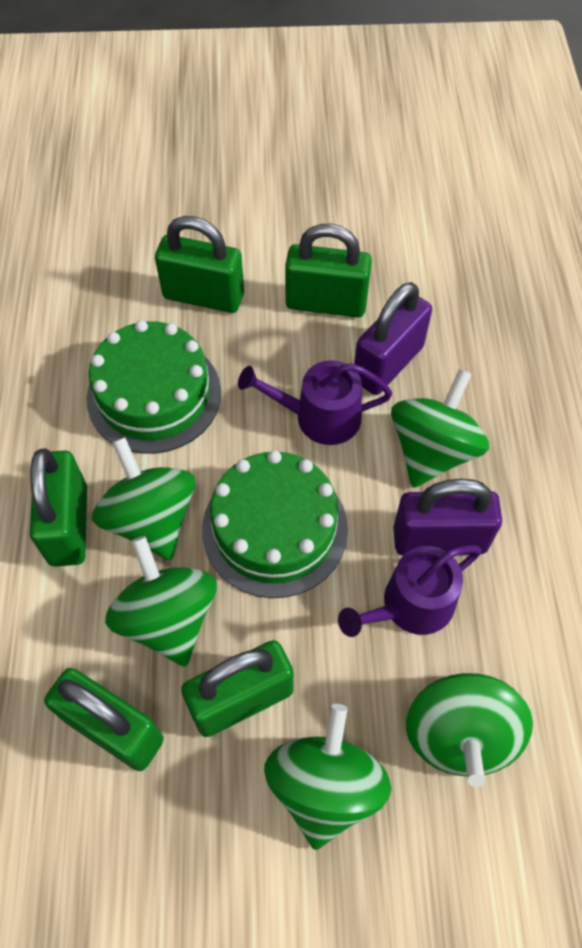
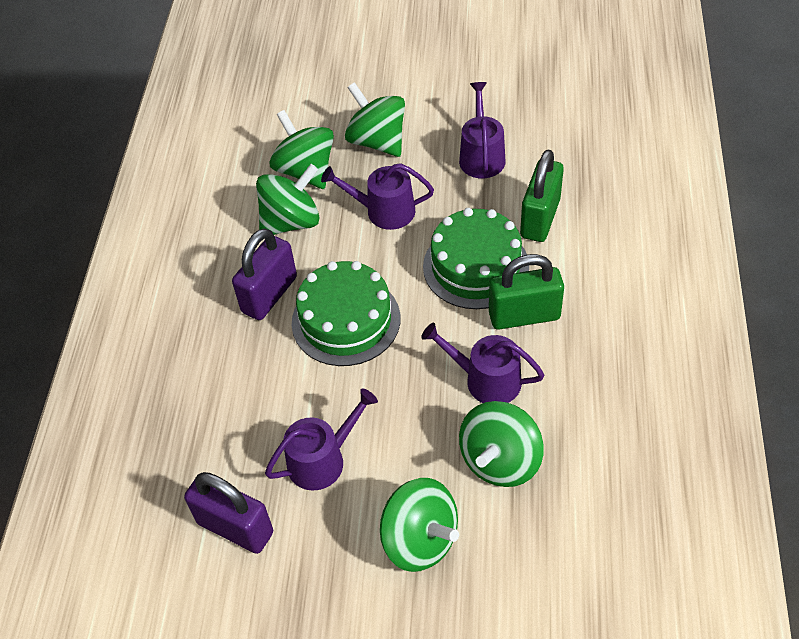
green padlock: [30,448,87,567] [44,668,164,771] [155,216,244,313] [181,640,294,737] [285,224,372,318] = 5 -> [489,254,564,330] [520,150,564,242] = 2
purple watering can: [238,360,392,445] [338,545,482,637] = 2 -> [265,389,378,491] [321,163,434,230] [421,323,544,403] [459,82,505,179] = 4

